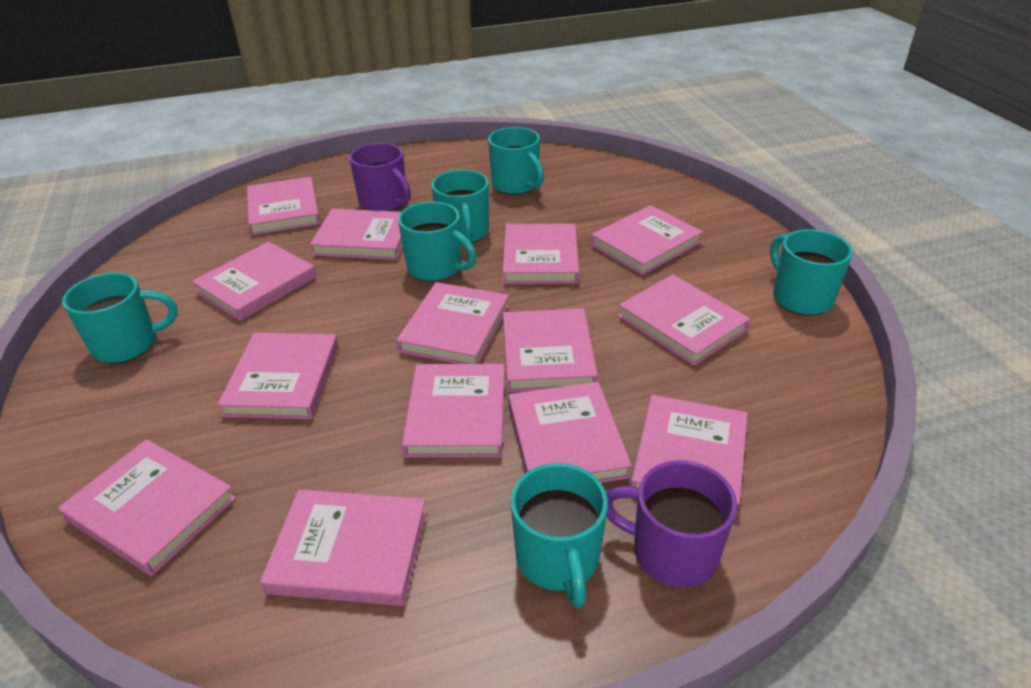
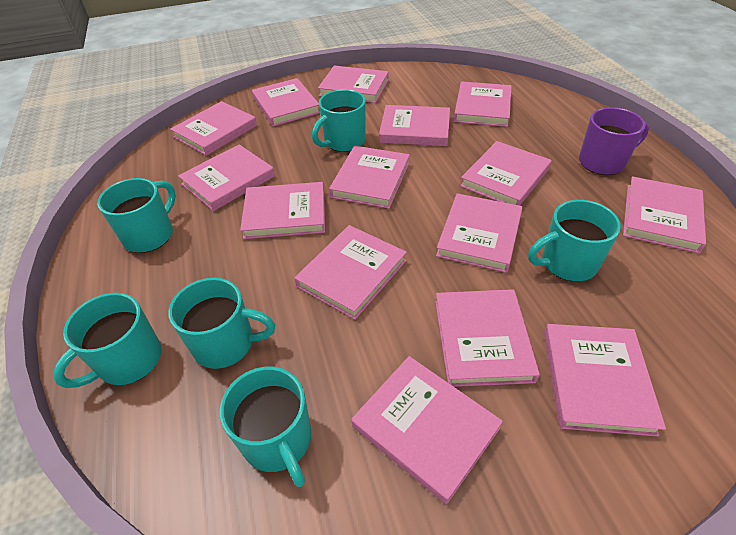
pink book: [58,439,236,576] [192,242,316,321] [217,333,338,419] [247,177,320,235] [260,489,427,606] [310,209,403,260] [396,282,509,364] [402,364,505,458] [503,224,579,284] [503,308,598,392] [508,382,632,483] [591,205,703,275] [618,275,750,366] [631,395,748,515] = 14 -> [170,101,257,156] [178,144,275,211] [240,182,325,239] [252,78,320,127] [294,225,407,320] [318,66,389,103] [329,146,410,209] [352,356,503,504] [379,105,450,146] [435,289,540,387] [436,193,523,273] [454,82,512,127] [460,141,552,206] [544,324,666,437] [623,176,706,253] = 15
purple mug: [349,143,411,211] [606,460,737,588] = 2 -> [579,107,649,175] = 1

